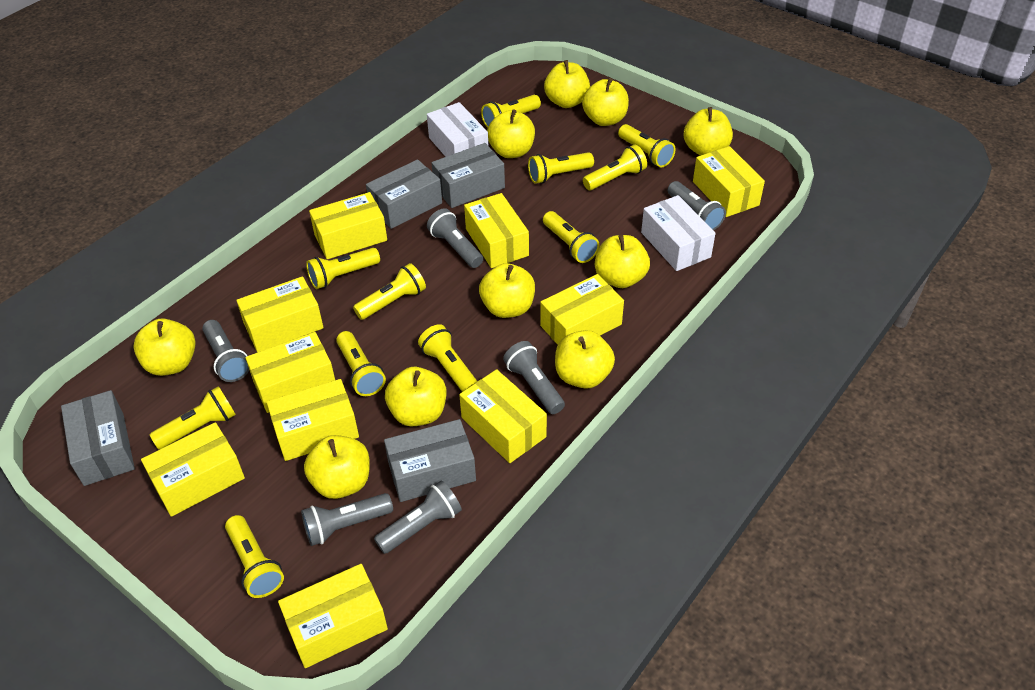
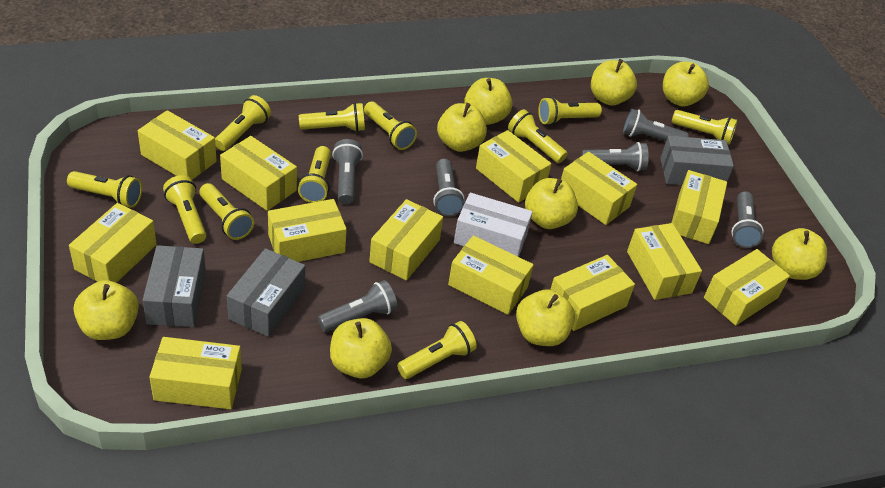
grey box: [61,390,135,486] [366,159,442,229] [384,419,476,502] [432,143,505,208] = 4 -> [143,245,206,327] [227,248,305,337] [660,136,734,185] = 3
white box: [427,102,488,157] [641,195,715,271] = 2 -> [454,193,533,257] = 1
yellow apple: [133,318,195,376] [304,435,370,499] [385,367,446,426] [479,263,535,318] [487,109,535,158] [544,60,590,108] [555,330,615,389] [582,78,629,126] [595,235,650,288] [684,107,733,156] = 10 -> [74,280,139,340] [330,318,392,378] [437,103,487,152] [464,78,513,125] [516,289,575,346] [525,178,578,229] [591,59,637,106] [663,62,709,107] [772,228,827,280] = 9
yellow box: [141,422,245,517] [236,276,324,353] [246,332,335,413] [267,379,359,461] [278,564,388,668] [309,192,387,259] [459,369,547,463] [464,193,529,268] [540,274,624,345] [693,146,765,217] = 10 -> [69,203,157,283] [138,110,217,180] [149,337,242,409] [220,136,297,211] [268,199,347,262] [369,199,443,281] [448,235,534,315] [476,130,551,203] [550,255,635,331] [561,152,637,225] [627,223,702,300] [672,170,727,244] [704,249,790,326] = 13

